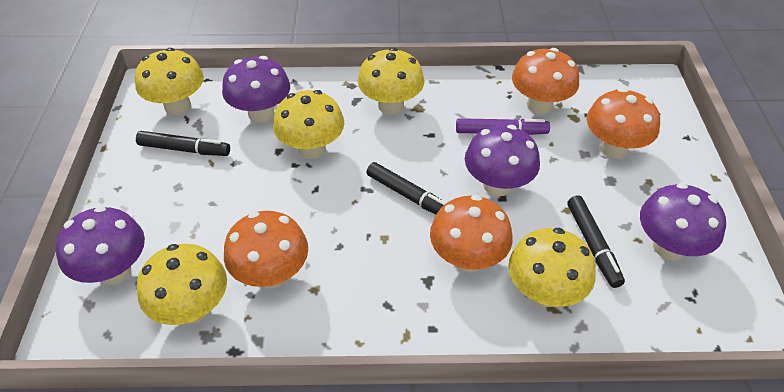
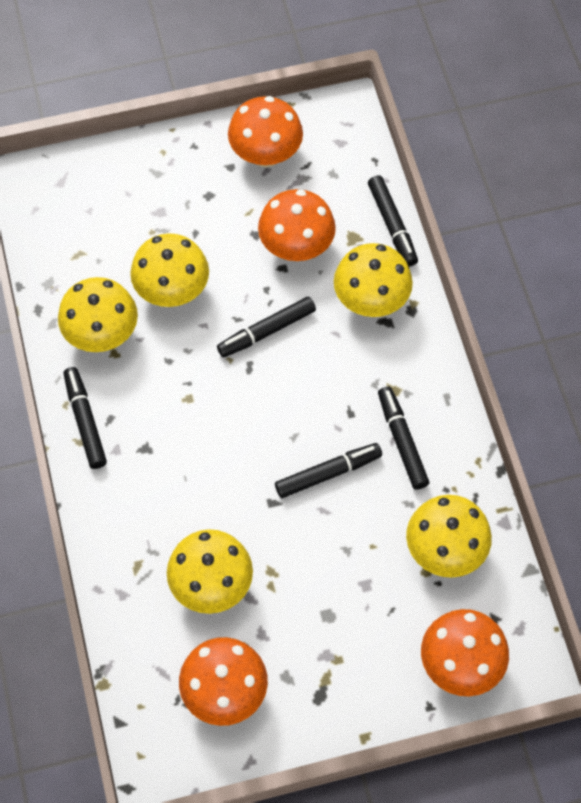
black marker: [136,131,230,156] [367,162,446,215] [568,196,625,288] = 3 -> [63,367,107,469] [217,297,316,357] [275,443,382,498] [368,175,418,267] [378,387,429,490] = 5
purple marker: [456,118,550,135] = 1 -> none = 0
purple mushroom: [56,206,145,285] [222,56,290,123] [465,125,540,196] [640,183,726,260] = 4 -> none = 0

